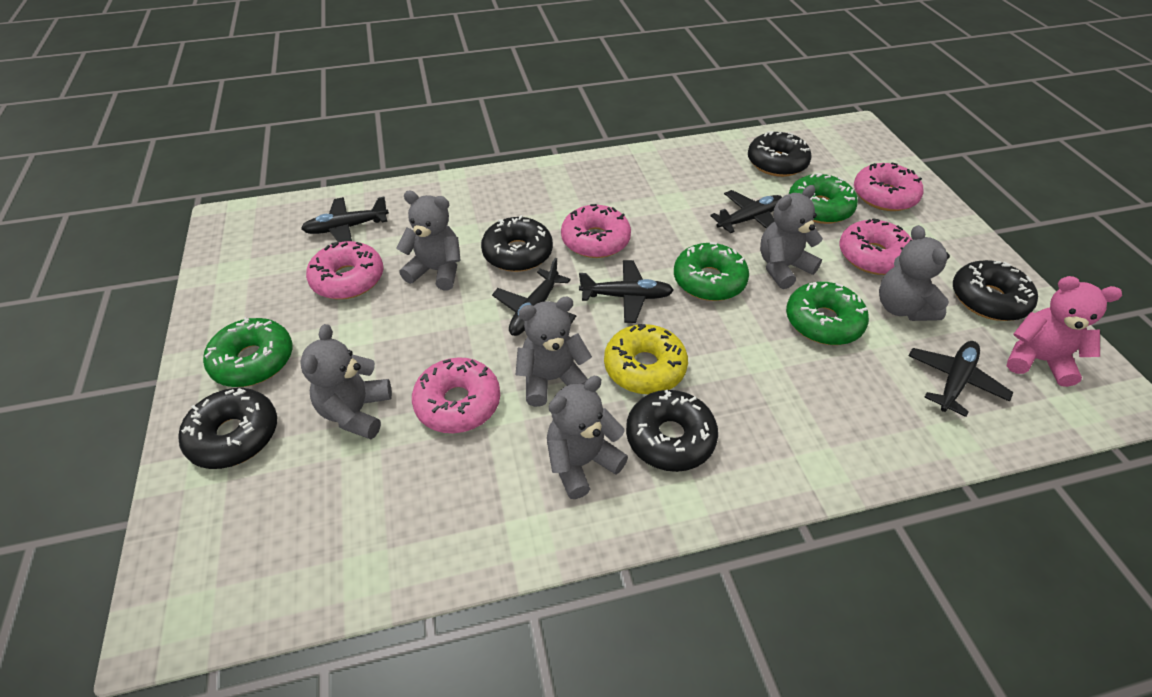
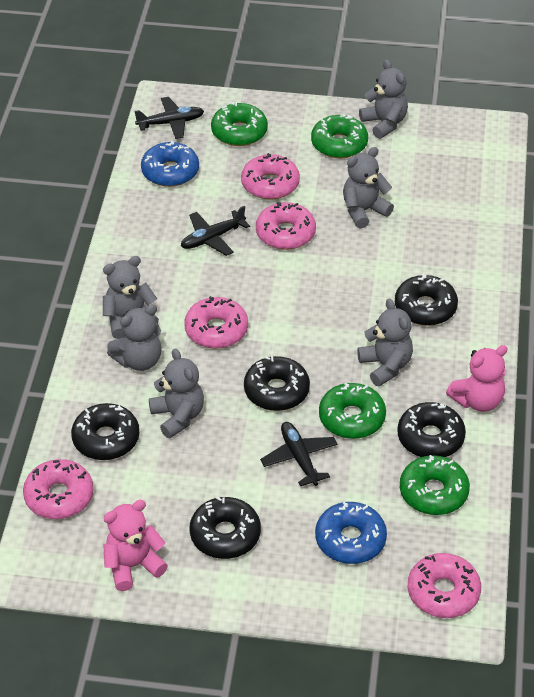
black plane: [301,197,389,242] [492,258,576,336] [579,260,674,323] [710,190,782,233] [909,341,1013,417] = 5 -> [134,97,204,139] [181,206,250,256] [260,422,337,486] = 3
blue donut: none = 0 -> [141,141,199,187] [315,502,387,564] = 2
pink teddy bear: [1007,276,1122,387] = 1 -> [103,500,168,591] [446,345,508,412] = 2
yellow donut: [604,324,688,394] = 1 -> none = 0

